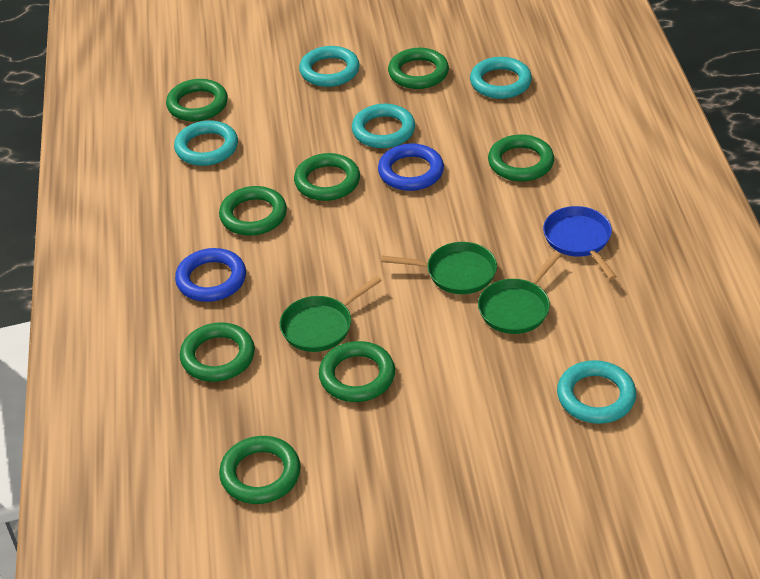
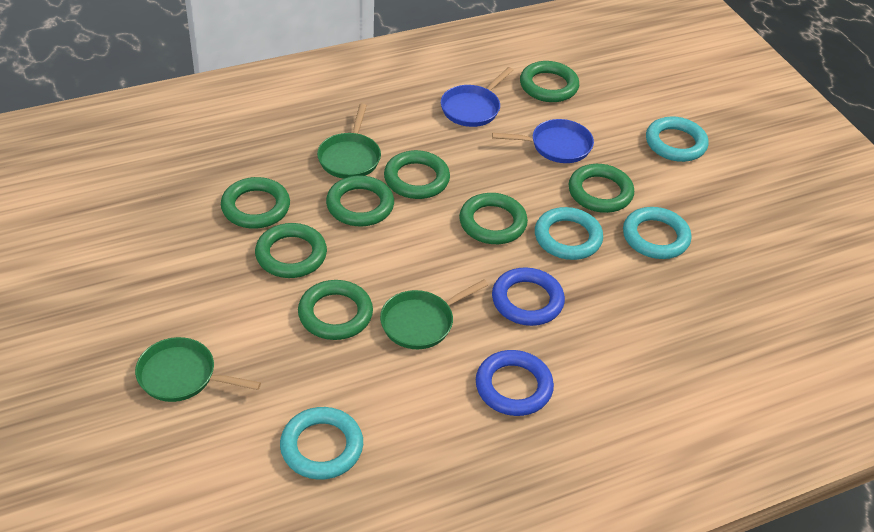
blue pan: [543,206,617,280] = 1 -> [441,67,513,127] [492,119,594,163] = 2
turquoise ring: [174,120,238,166] [299,46,360,87] [352,104,415,148] [470,57,532,99] [557,360,636,424] = 5 -> [280,407,363,480] [535,207,603,260] [623,207,691,259] [646,117,708,162] = 4

